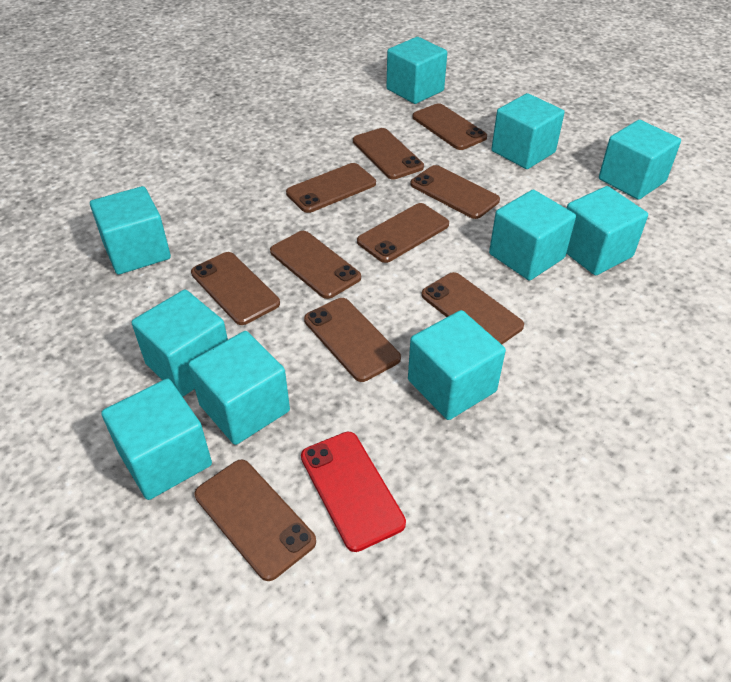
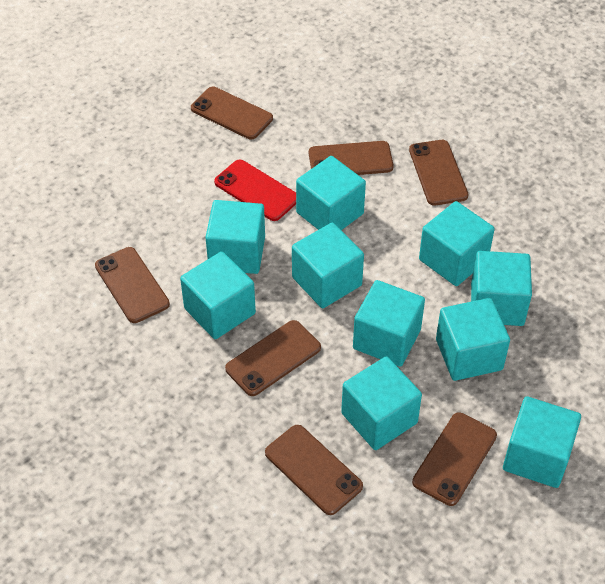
brown phone: [191,252,280,325] [195,460,316,581] [270,231,361,299] [286,163,376,213] [304,298,401,382] [353,128,424,179] [357,203,449,263] [410,165,500,219] [413,103,487,150] [421,272,524,344] = 10 -> [95,247,170,323] [191,87,273,139] [225,320,321,396] [265,425,363,515] [309,141,394,175] [409,140,468,206] [412,412,497,506] = 7

